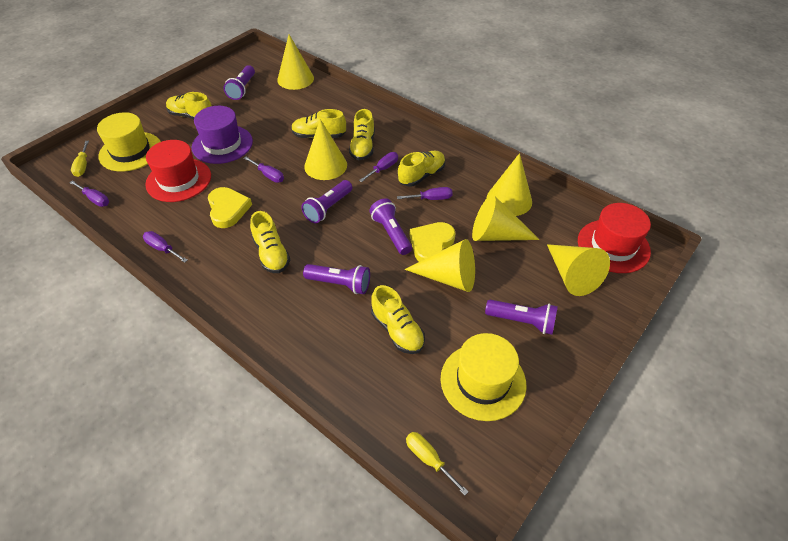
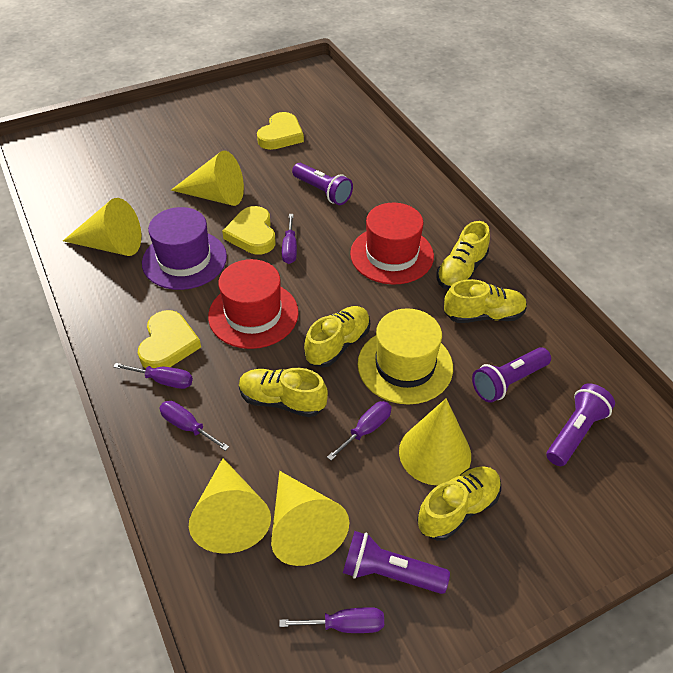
purple flashlight: [223,65,255,100] [301,180,352,223] [303,264,370,294] [370,198,412,255] [485,300,558,335] = 5 -> [292,163,353,205] [343,531,450,594] [472,347,551,403] [546,383,615,466] = 4
yellow cone: [277,35,314,90] [304,119,347,180] [404,239,475,292] [472,194,540,241] [487,153,532,216] [547,244,610,296] = 6 -> [63,198,141,256] [171,151,244,206] [189,458,271,554] [271,471,349,566] [399,398,471,486] = 5
yellow hat: [97,112,161,172] [441,333,527,421] = 2 -> [358,308,453,404] = 1
yellow heart: [208,187,252,228] [410,222,456,262] = 2 -> [138,310,201,369] [222,206,276,255] [257,112,304,150] = 3
yellow screwdriver: [71,141,89,177] [406,432,469,495] = 2 -> none = 0
yellow shoe: [166,92,212,119] [250,211,290,273] [291,109,346,138] [349,109,375,160] [371,285,425,354] [398,151,445,187] = 6 -> [239,368,328,417] [304,306,370,367] [417,466,501,541] [436,221,490,290] [444,279,527,323] = 5

